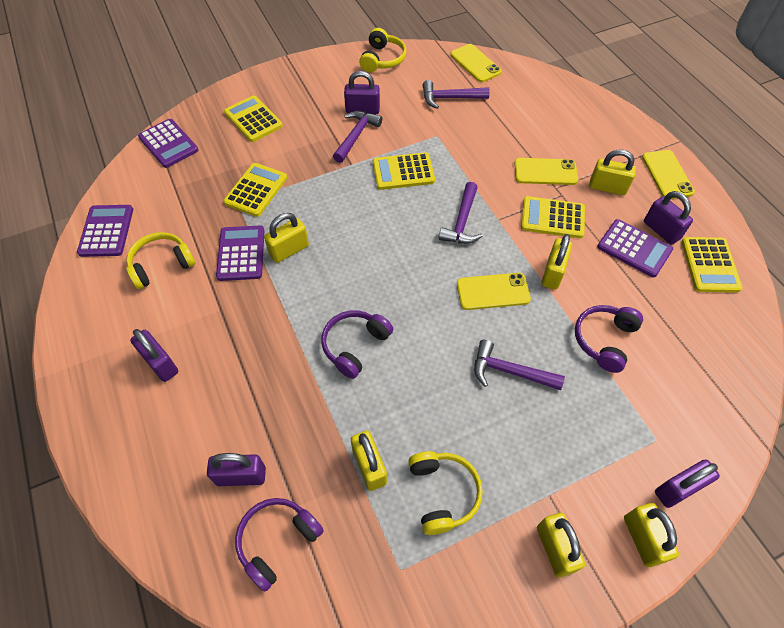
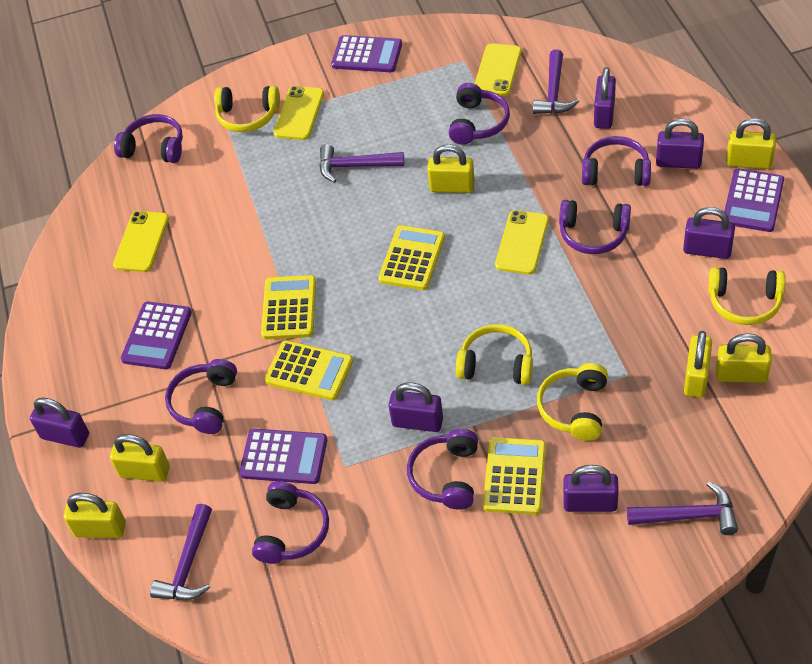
purple headphones: [235,498,324,592] [321,310,393,379] [575,305,643,373] = 3 -> [114,114,183,163] [165,359,237,434] [252,481,329,564] [407,429,478,510] [449,83,510,145] [559,200,631,254] [582,136,651,186] = 7
purple padlock: [130,329,178,382] [207,453,266,486] [344,71,380,114] [644,191,693,245] [655,460,720,508] = 5 -> [30,397,89,448] [388,382,443,432] [563,465,619,512] [594,67,616,129] [656,118,704,169] [683,207,735,259] = 6
yellow calculator: [223,163,287,217] [224,95,283,142] [373,152,435,190] [521,196,585,238] [681,237,742,293] = 5 -> [261,275,316,339] [265,340,353,400] [378,225,445,290] [483,437,546,515] = 4
yellow headphones: [126,232,195,289] [359,28,407,72] [408,451,483,535] = 3 -> [214,86,280,132] [456,324,533,385] [537,363,608,441] [708,267,786,325] = 4

